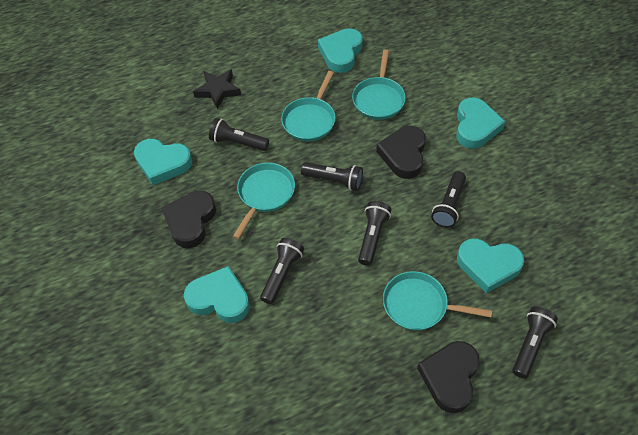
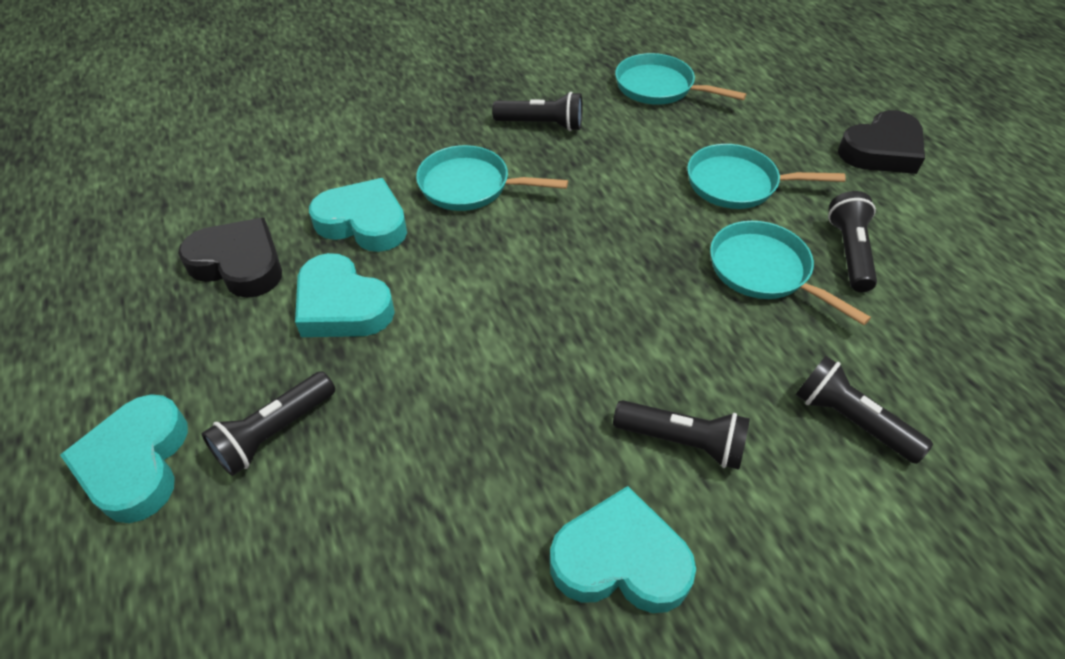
black flashlight: [209,118,269,151] [260,238,304,304] [301,162,363,191] [358,201,391,266] [431,171,466,228] [512,307,558,379] = 6 -> [202,371,335,476] [492,92,583,131] [613,400,750,470] [795,356,933,464] [828,191,877,292] = 5
black heart: [161,191,216,248] [376,126,426,179] [417,341,479,413] = 3 -> [178,217,282,298] [838,110,925,174] = 2
black star: [193,70,241,109] = 1 -> none = 0
turquoise heart: [134,139,192,185] [184,266,250,323] [318,28,363,73] [456,98,506,149] [457,239,524,293] = 5 -> [60,394,188,523] [295,253,395,337] [309,178,407,252] [550,486,696,613] = 4

